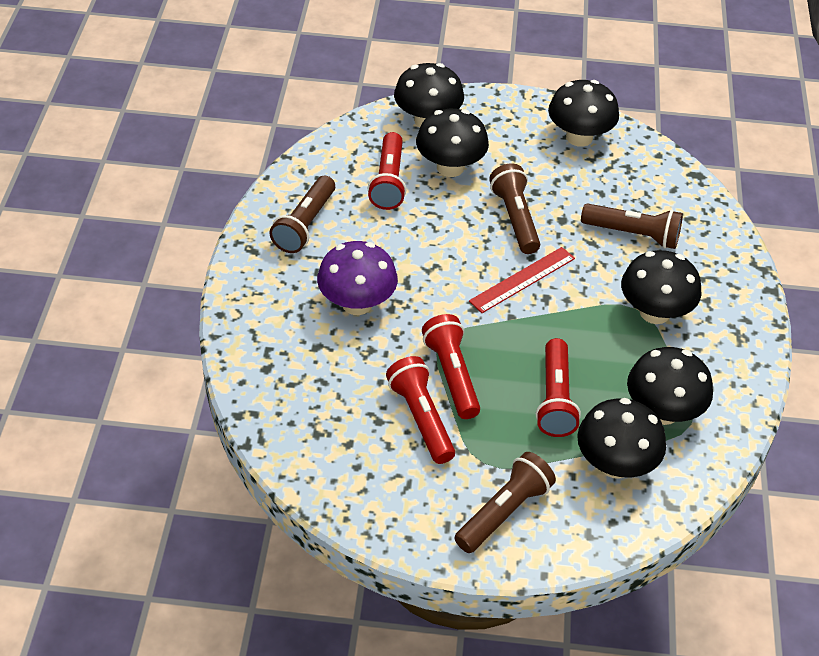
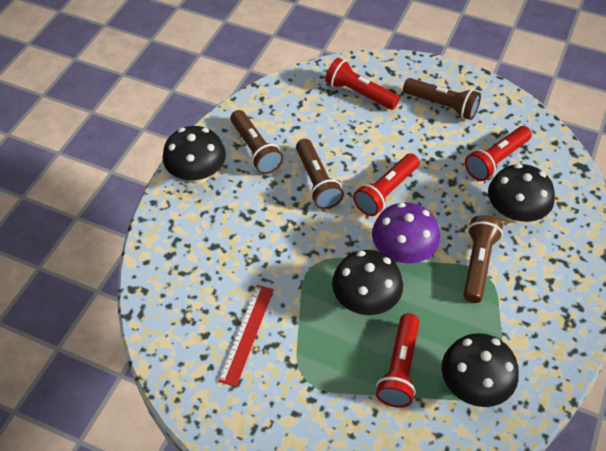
black mushroom: [394,63,464,127] [416,109,489,177] [548,80,619,147] [577,398,666,479] [621,250,702,324] [627,347,713,425] = 6 -> [162,126,226,184] [332,250,403,315] [442,333,519,407] [488,164,555,224] = 4

